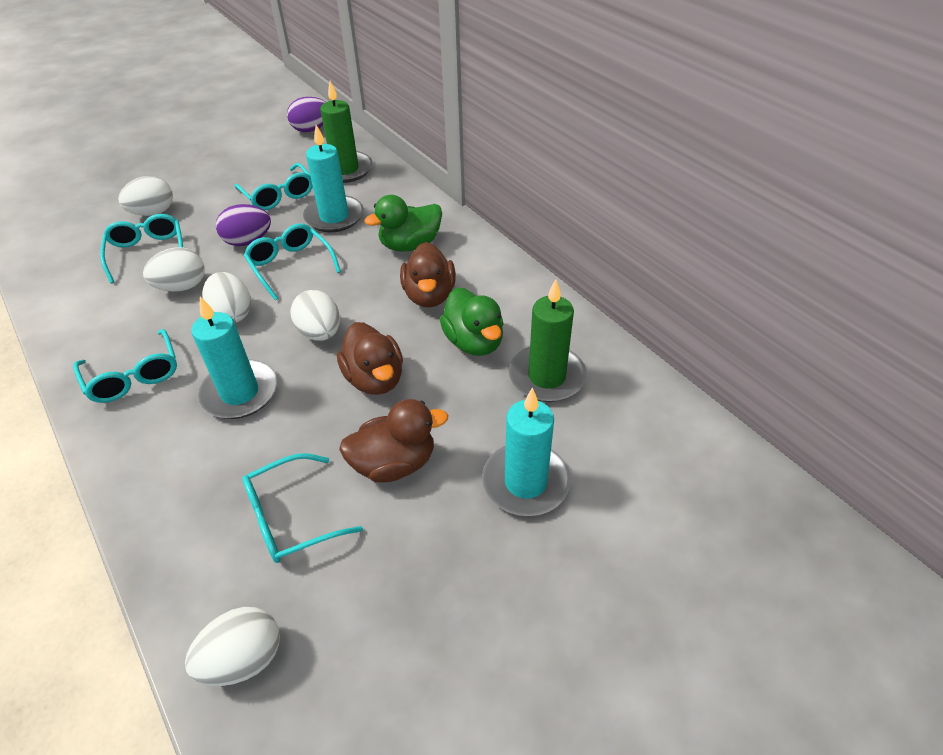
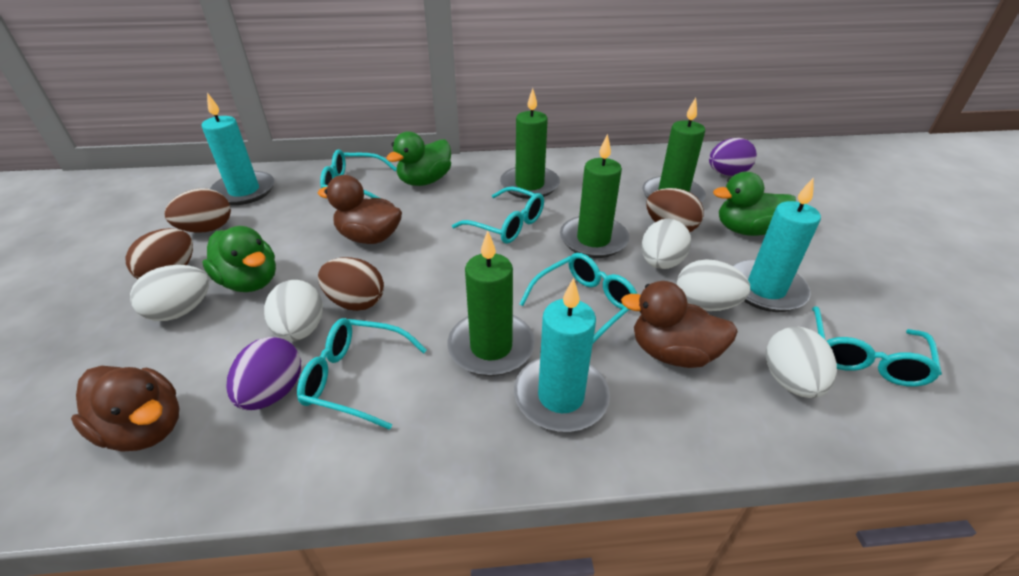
brown egg: none = 0 -> [126,228,193,279] [164,188,231,233] [318,257,384,311] [646,188,704,232] = 4
green candle: [320,81,372,183] [509,279,586,402] = 2 -> [447,230,535,376] [500,88,560,199] [560,134,629,258] [642,98,706,203] = 4
green duck: [364,195,442,252] [440,288,504,356] = 2 -> [202,226,276,292] [386,131,451,186] [713,172,796,236] = 3

